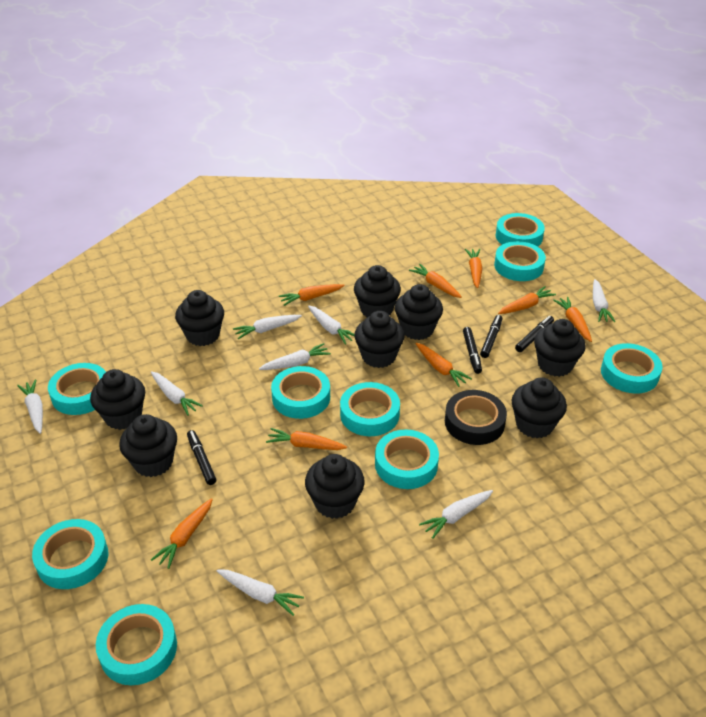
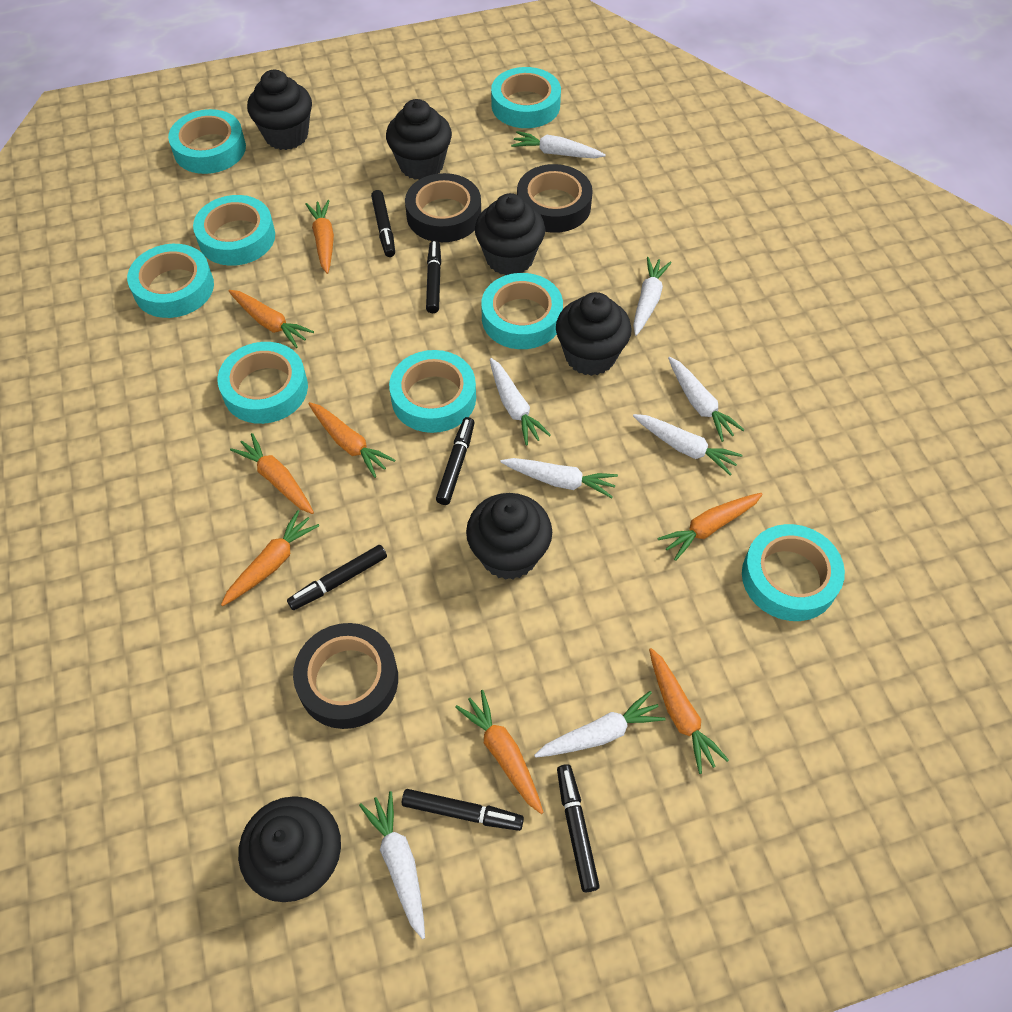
black cupcake: [90,369,145,430] [119,414,177,477] [175,290,224,346] [305,454,365,519] [354,265,401,317] [354,311,404,368] [395,284,443,340] [511,377,567,439] [534,319,586,377] = 9 -> [238,796,341,902] [247,70,312,150] [386,99,452,180] [466,493,552,580] [475,193,545,275] [556,292,632,376] = 6
black marker: [187,430,217,485] [463,327,482,374] [480,315,502,358] [515,316,554,352] = 4 -> [287,545,387,610] [371,190,395,257] [402,789,524,831] [426,240,441,313] [436,417,475,505] [557,764,600,892] = 6
black tape: [445,390,507,445] = 1 -> [293,623,398,729] [405,173,481,242] [517,164,593,233] = 3
turquoise tape: [32,519,108,589] [48,363,106,415] [96,604,177,685] [271,366,330,419] [340,382,400,436] [375,429,439,489] [494,241,546,281] [496,213,545,247] [601,343,663,394] = 9 -> [127,244,214,318] [168,109,246,174] [193,195,275,266] [217,342,308,424] [389,350,476,433] [481,273,563,349] [491,67,561,128] [742,524,845,621] = 8

